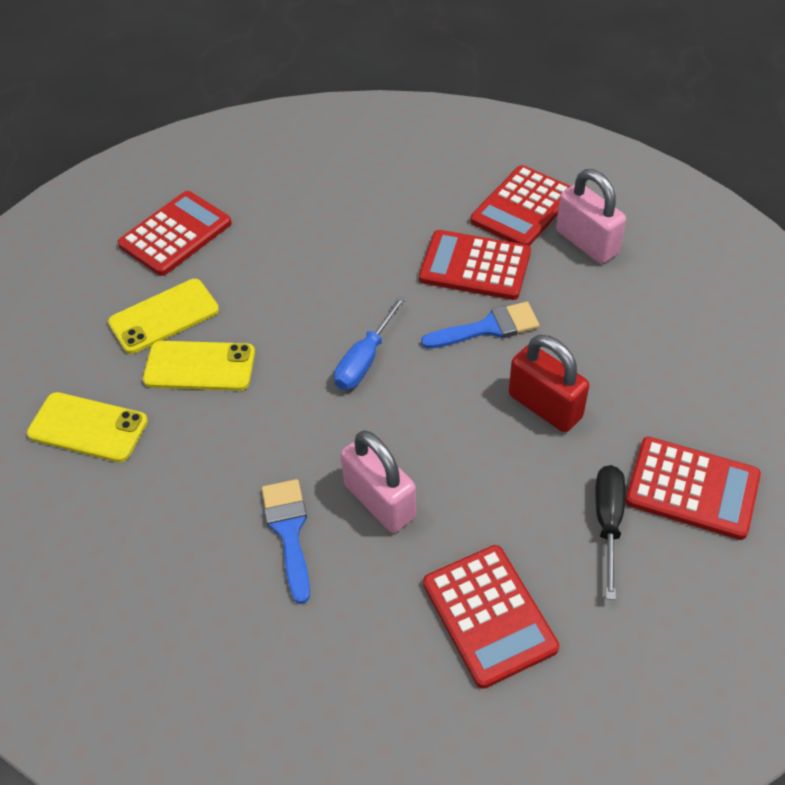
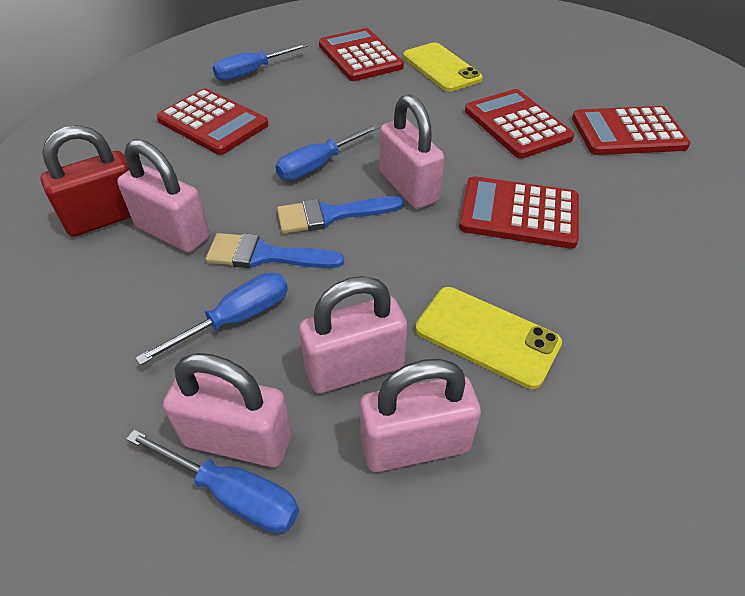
black screwdriver: [596,465,625,600] = 1 -> none = 0
blue screwdriver: [334,296,406,390] = 1 -> [126,429,299,534] [136,273,288,365] [212,43,308,81] [275,124,380,180] = 4
pink padlock: [341,430,416,533] [556,169,626,264] = 2 -> [117,139,210,253] [163,353,292,467] [299,276,407,394] [360,359,481,472] [380,94,444,209] = 5
yellow phone: [27,392,148,462] [108,279,219,354] [143,341,255,391] = 3 -> [403,42,483,92] [415,287,562,389] = 2

